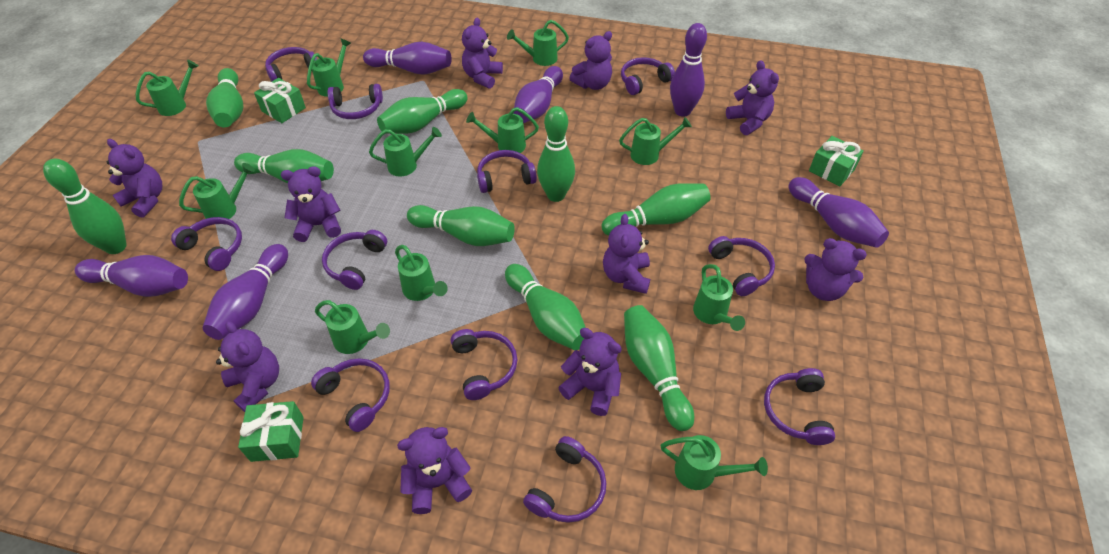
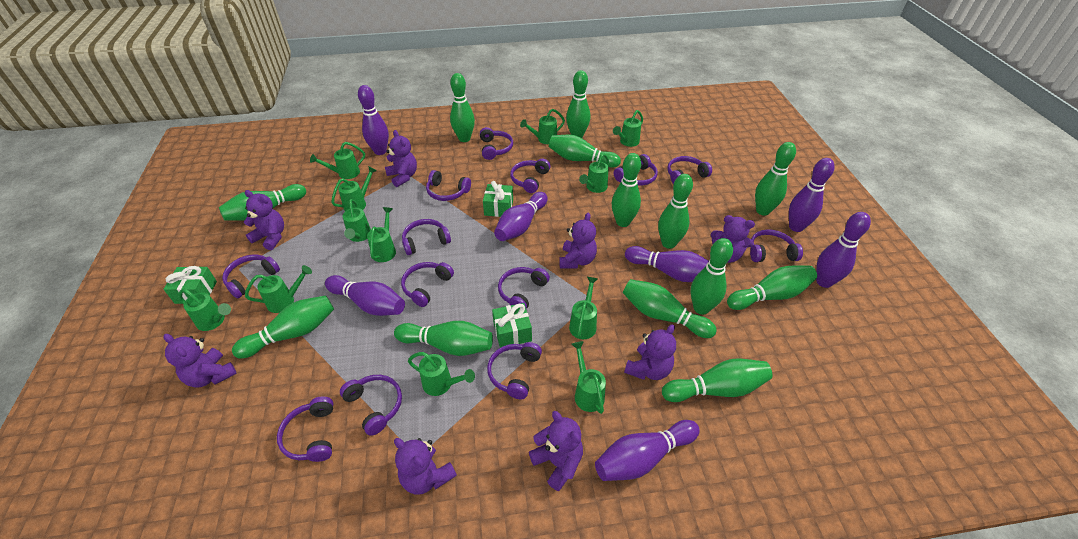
green bowling pin: [43,159,127,254] [206,68,243,127] [234,149,334,183] [377,89,468,134] [407,205,515,246] [505,264,586,350] [537,106,575,202] [602,183,711,236] [624,305,694,431] = 9 -> [219,184,306,221] [232,295,334,359] [394,321,493,356] [450,73,475,142] [549,135,621,168] [566,70,590,138] [612,153,641,227] [623,279,717,338] [658,174,693,249] [662,358,772,402] [691,238,733,315] [727,265,817,310] [755,142,796,216] = 13
green watering can: [136,60,198,116] [179,163,255,219] [307,39,351,97] [315,300,390,354] [369,127,442,177] [395,245,448,301] [466,107,539,153] [507,20,569,66] [619,117,692,165] [660,435,768,490] [693,264,745,331] = 11 -> [178,289,231,331] [245,265,312,313] [310,142,365,179] [331,166,377,211] [343,199,371,242] [367,207,396,262] [408,352,475,396] [520,109,565,144] [569,277,598,339] [572,341,606,414] [579,153,609,193] [613,110,643,147] = 12
purple bowling pin: [75,255,188,297] [203,244,288,340] [363,42,452,75] [513,66,563,123] [670,23,707,117] [789,177,889,248] = 6 -> [325,275,405,316] [358,85,389,155] [494,192,548,241] [595,420,700,481] [625,246,709,282] [789,158,835,232] [816,212,871,288] = 7
purple headphones: [171,217,242,271] [265,47,317,82] [311,359,390,432] [322,230,387,290] [328,84,383,119] [451,329,517,400] [477,150,537,193] [523,436,606,523] [621,57,675,95] [708,236,775,296] [764,368,835,445] = 11 -> [222,255,280,298] [277,396,333,462] [340,375,402,436] [401,262,454,307] [402,219,451,255] [426,170,471,201] [480,127,513,160] [487,342,542,399] [498,267,550,309] [510,158,551,193] [614,154,658,186] [667,156,712,184] [750,229,803,262] = 13
purple teddy bear: [107,139,162,218] [216,321,279,412] [281,166,341,242] [397,427,472,514] [462,18,503,89] [558,328,622,416] [569,31,612,90] [603,214,650,294] [726,60,779,135] [804,238,867,301] = 10 -> [164,334,237,388] [244,190,284,250] [385,130,417,187] [394,438,457,495] [529,411,583,491] [559,213,597,268] [624,324,676,380] [711,215,755,263] = 8

